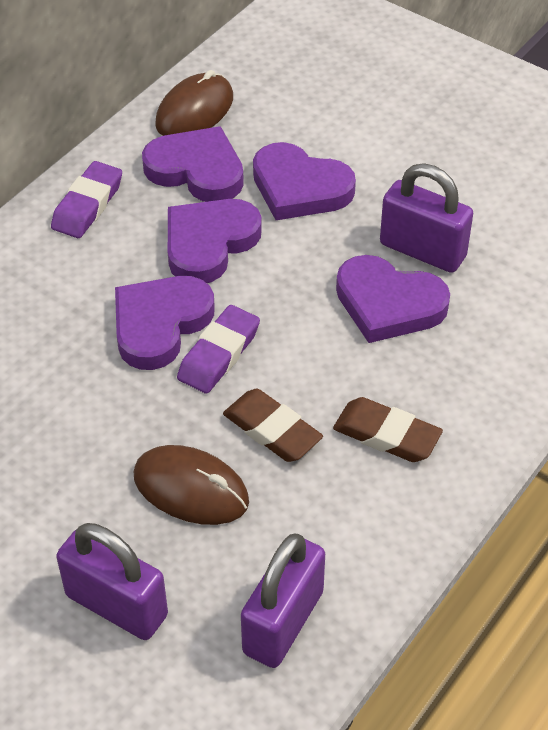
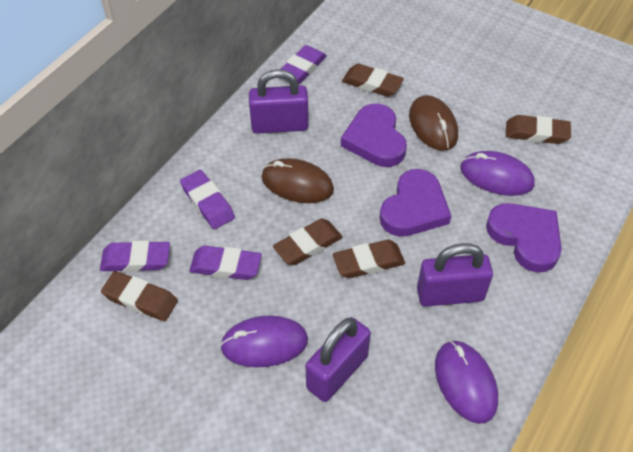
brown eraser: [223,389,323,462] [333,397,443,462] = 2 -> [101,271,178,321] [273,219,343,265] [333,240,405,278] [342,64,404,97] [506,115,571,144] = 5
purple eraser: [51,161,122,238] [177,305,260,394] = 2 -> [100,241,170,272] [180,170,235,229] [189,246,262,280] [281,45,327,84] = 4
purple heart: [115,276,215,370] [142,126,244,202] [168,199,262,283] [253,142,356,220] [336,255,450,343] = 5 -> [341,104,407,167] [379,169,451,237] [486,203,562,272] = 3
purple mouse: none = 0 -> [220,315,308,367] [435,340,498,424] [460,151,535,196] = 3

